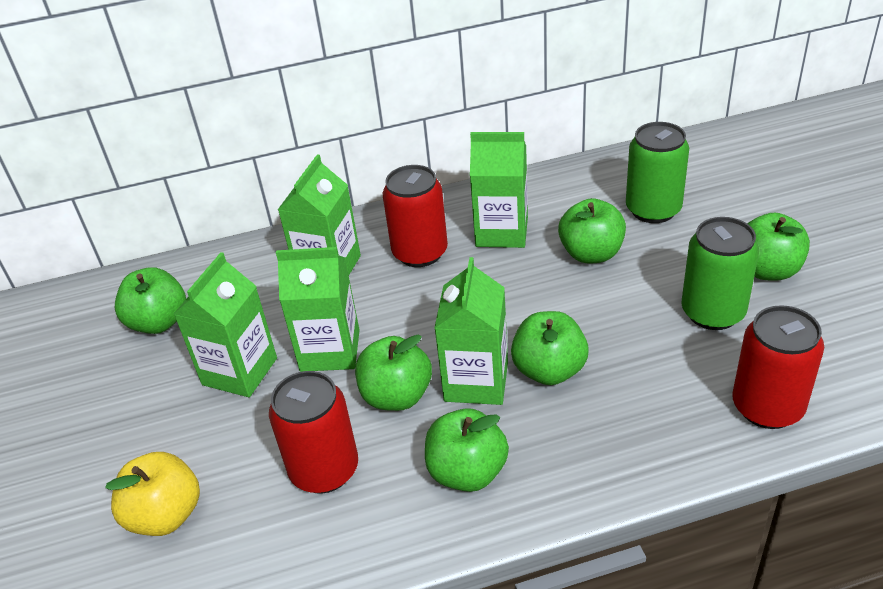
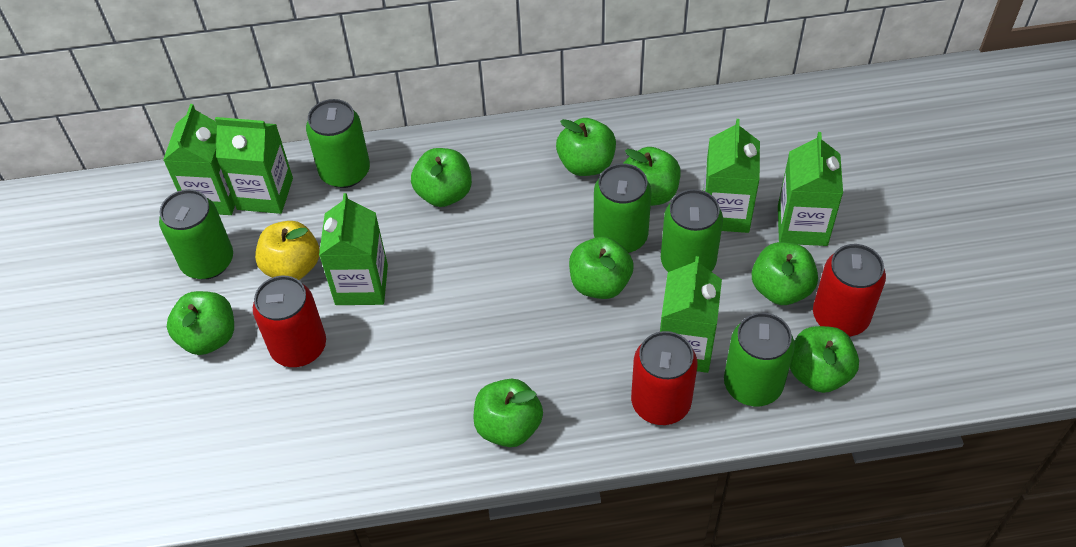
green apple: [114,267,186,334] [355,335,432,411] [425,408,509,492] [511,311,589,385] [558,198,626,263] [747,213,810,281] = 6 -> [167,291,234,355] [411,148,472,207] [473,379,543,447] [556,118,616,176] [569,237,634,299] [624,147,681,206] [752,242,818,305] [790,326,859,393] = 8
green can: [626,122,689,223] [682,217,759,330] = 2 -> [159,189,233,279] [306,99,370,188] [593,163,651,253] [661,189,723,272] [724,313,795,406] = 5
green carton: [174,252,277,397] [276,247,360,372] [278,154,361,275] [434,257,508,405] [470,132,528,248] = 5 -> [163,104,235,215] [215,117,293,214] [319,193,388,305] [660,256,722,373] [703,119,760,233] [778,132,843,246] = 6

